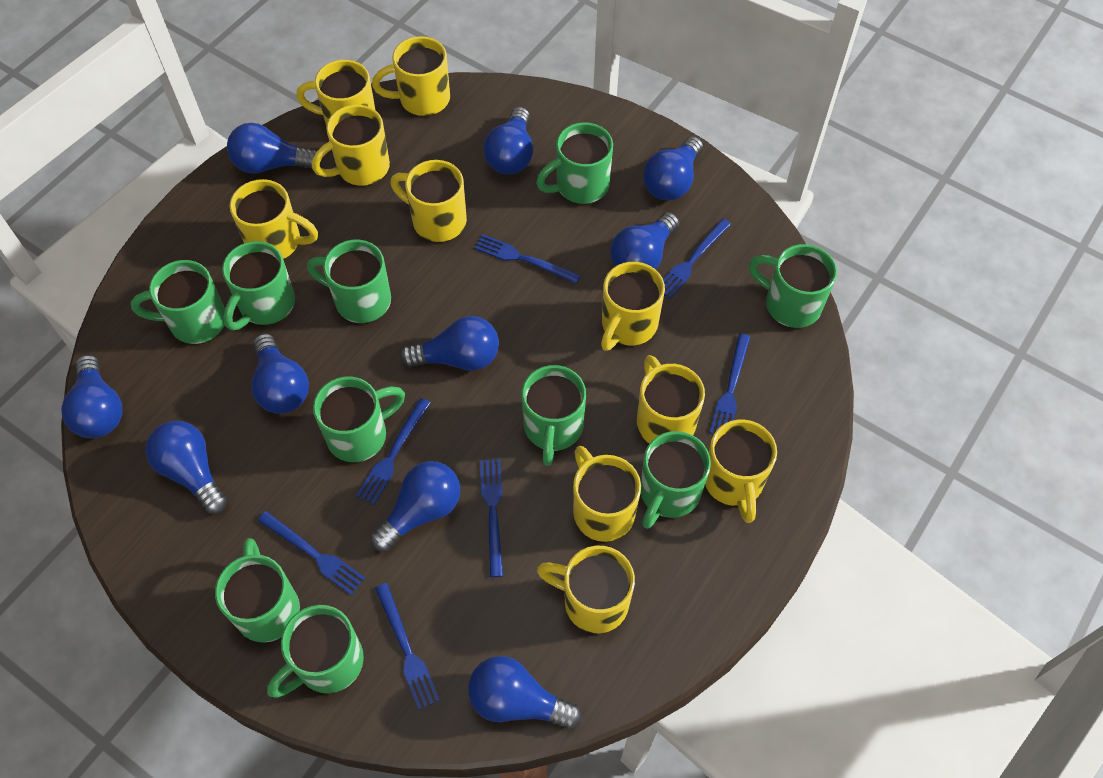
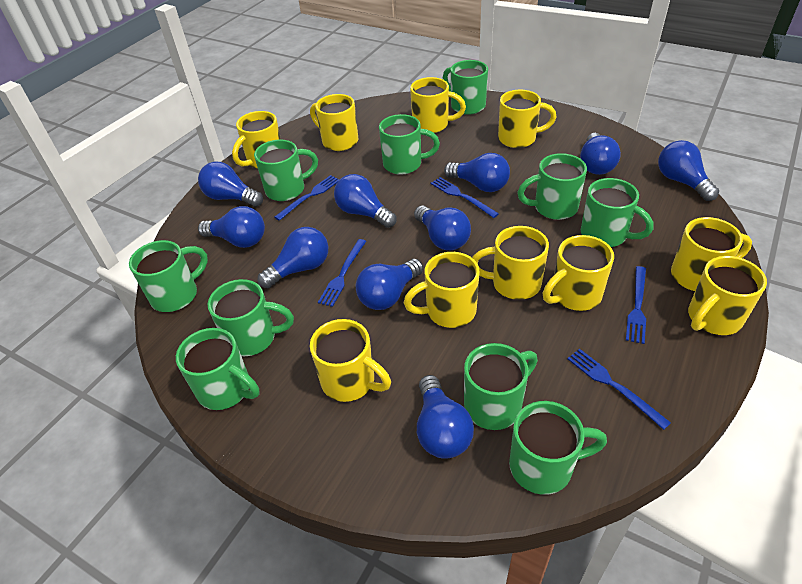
blue fork: [258,511,366,595] [356,398,431,505] [375,583,440,710] [474,234,581,284] [480,459,503,577] [663,219,731,299] [709,334,750,434] = 7 -> [274,175,340,221] [318,239,366,307] [431,177,499,218] [567,349,671,430] [626,266,646,344] = 5

